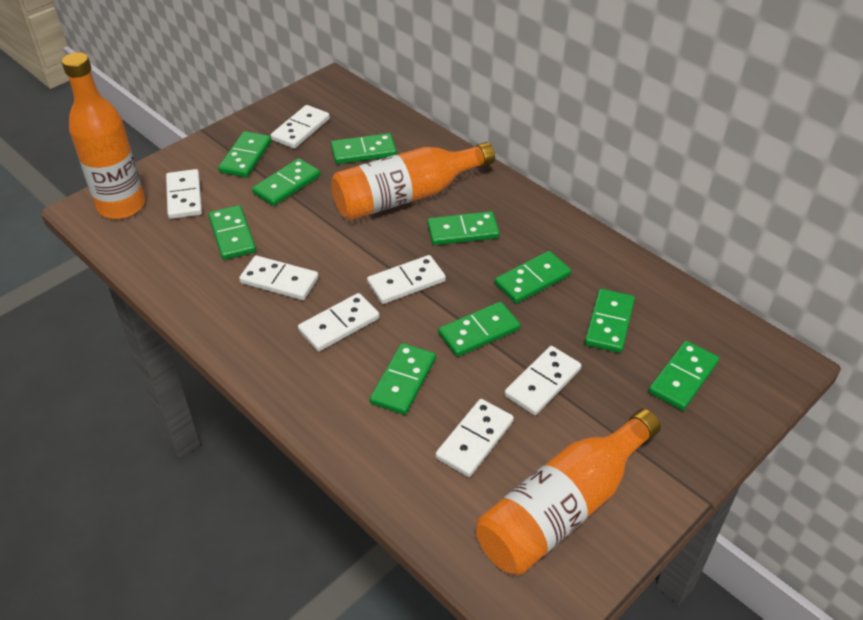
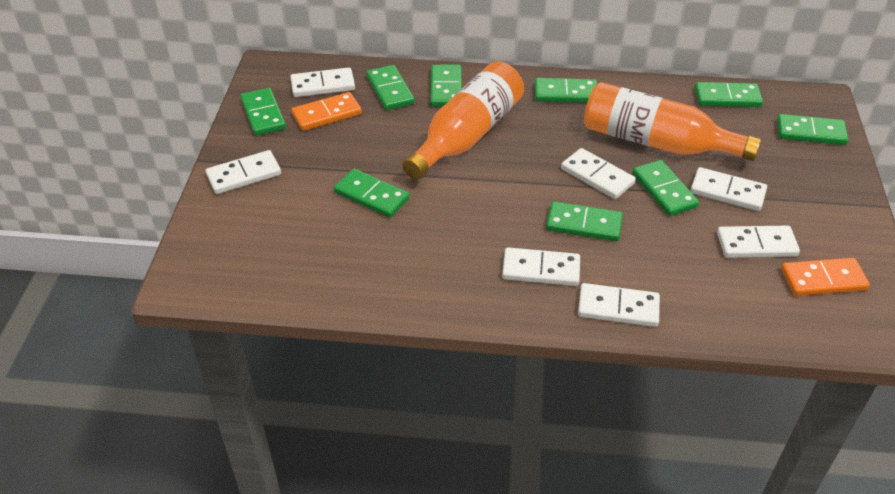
green domino: [208,205,256,260] [218,131,272,178] [252,158,320,206] [331,133,397,164] [370,343,436,415] [427,211,500,245] [438,302,520,357] [495,251,571,304] [585,289,635,353] [649,341,719,411] = 10 -> [240,88,286,136] [334,169,410,218] [366,65,415,110] [430,65,462,107] [535,78,597,103] [546,201,623,241] [632,160,699,216] [695,82,763,107] [777,114,848,145] = 9
orange bottle: [62,52,145,219] [331,142,495,220] [476,409,661,575] = 3 -> [402,61,524,179] [584,82,761,161] = 2
orange domino: none = 0 -> [291,92,362,131] [781,258,870,296] = 2

